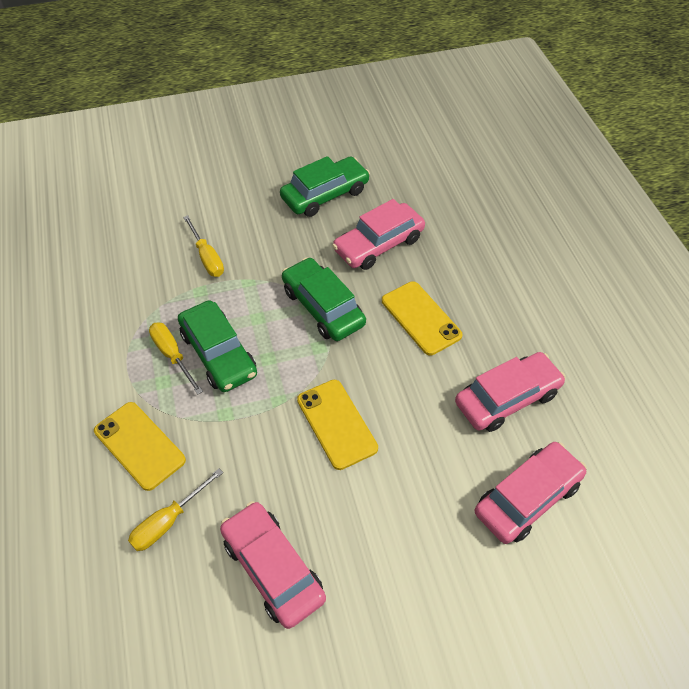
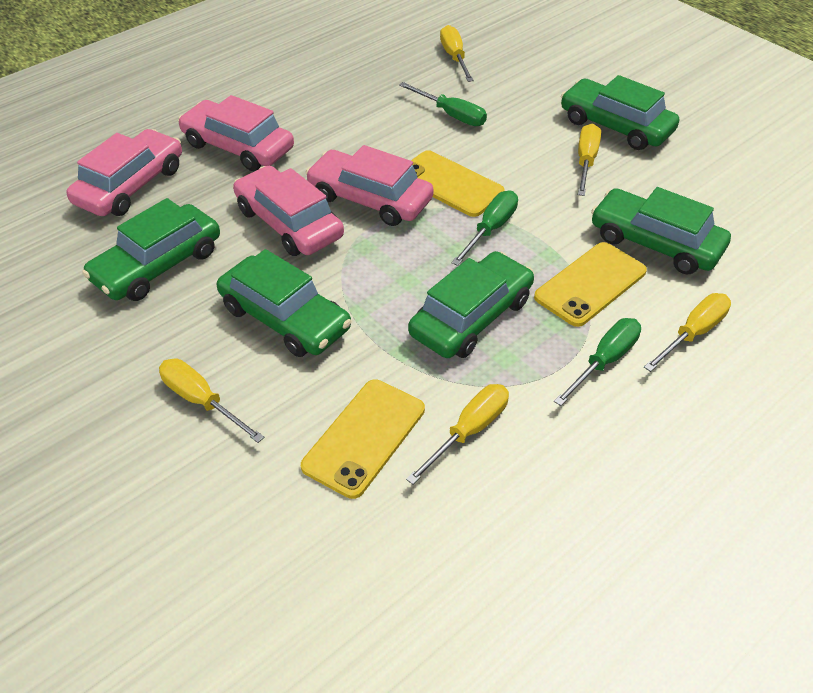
green car: [178,300,257,392] [280,156,370,217] [282,257,366,341] = 3 -> [82,198,220,301] [217,249,352,357] [408,251,534,358] [561,75,679,150] [591,187,731,274] = 5
green screwdriver: none = 0 -> [399,82,487,126] [451,191,518,266] [554,318,641,406] = 3
yellow screwdriver: [128,469,223,551] [149,322,203,395] [183,215,224,277] = 3 -> [159,359,265,443] [406,384,509,484] [440,25,474,82] [578,123,601,196] [644,293,731,372] = 5

